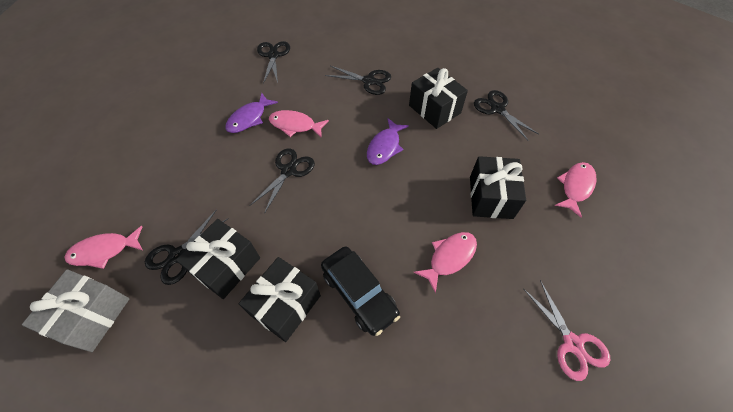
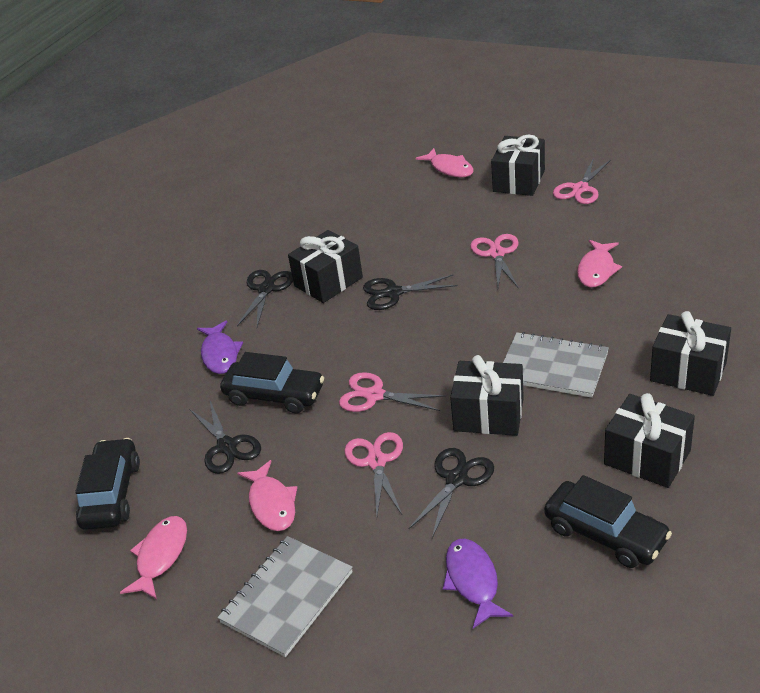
black car: [321,247,400,336] = 1 -> [75,438,140,530] [220,352,324,413] [544,475,672,568] = 3
black gift: [176,219,260,299] [239,257,321,342] [409,68,468,129] [470,156,526,219] = 4 -> [288,230,363,303] [450,355,524,436] [491,135,545,196] [604,393,695,488] [650,311,731,396] = 5
black scissors: [145,209,229,285] [249,148,315,214] [257,41,290,84] [325,66,391,95] [474,90,538,140] = 5 -> [189,399,261,474] [237,270,293,327] [363,275,458,310] [409,448,494,538] = 4
grey gift: [22,269,129,352] = 1 -> none = 0
grey notebook: none = 0 -> [217,536,353,657] [503,332,609,398] = 2
pink scissors: [524,280,610,381] = 1 -> [339,372,446,412] [344,432,403,516] [470,234,519,289] [553,159,611,204] = 4

